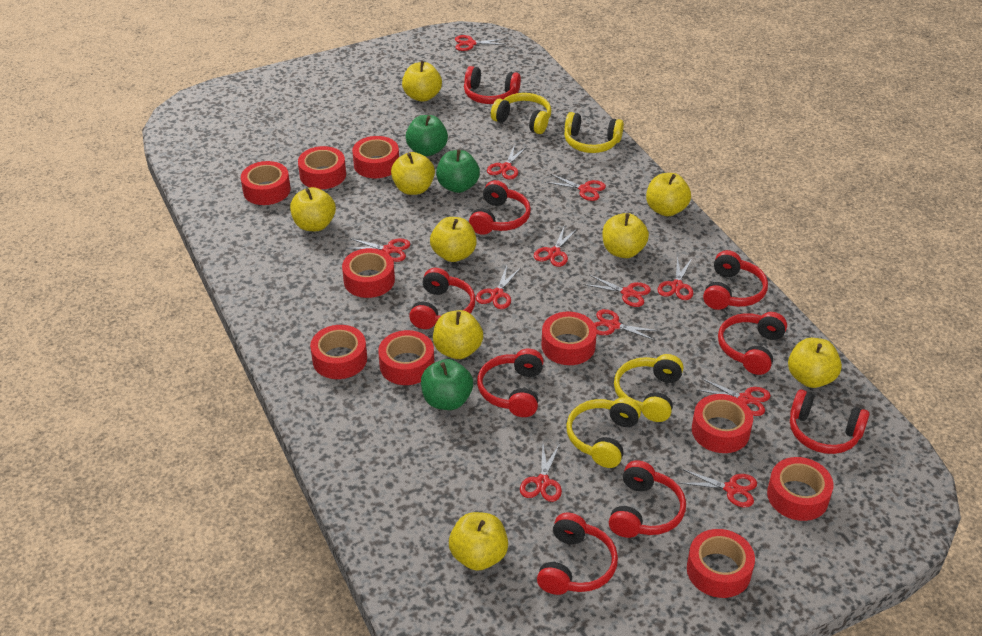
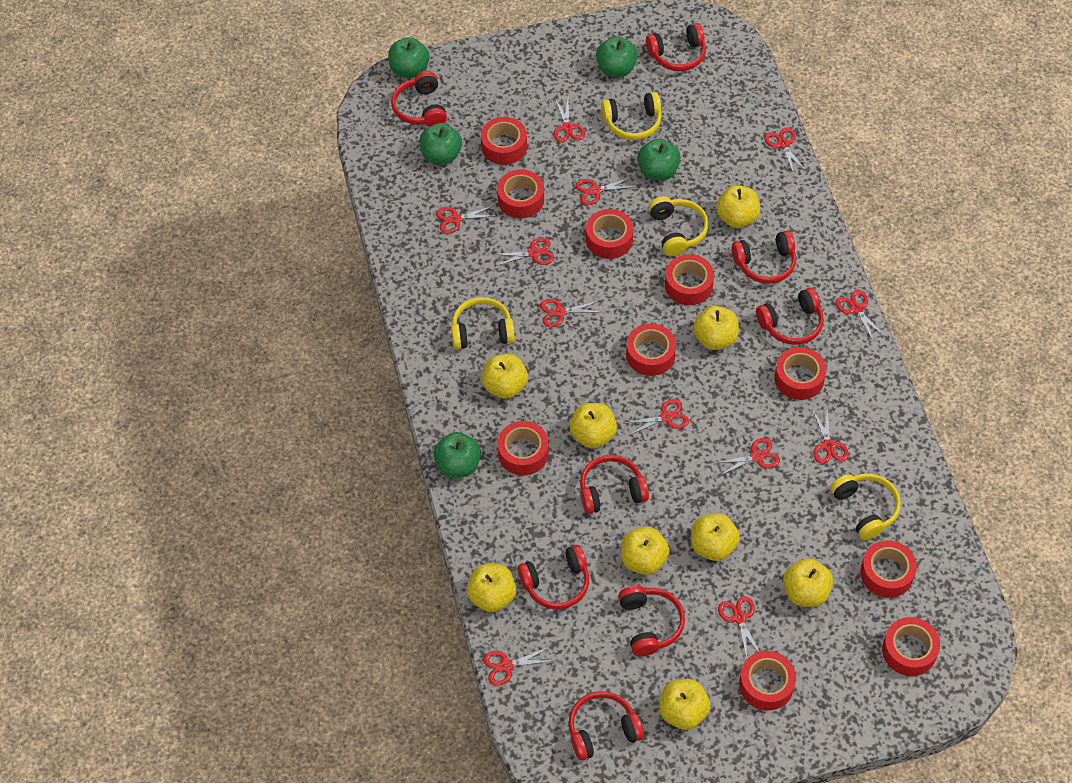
green apple: [405,115,448,156] [421,359,473,410] [436,150,480,193] = 3 -> [388,37,430,78] [420,123,462,164] [433,432,481,478] [596,36,638,77] [637,139,681,180] = 5
red headphones: [409,268,476,329] [464,66,521,104] [469,180,531,235] [477,349,544,417] [537,513,618,595] [609,460,686,538] [703,250,768,310] [718,312,787,375] [790,390,870,454] = 9 -> [391,71,447,127] [517,545,589,609] [569,691,644,761] [580,455,649,514] [618,586,685,657] [646,23,706,71] [732,231,796,284] [756,288,824,345] = 8

